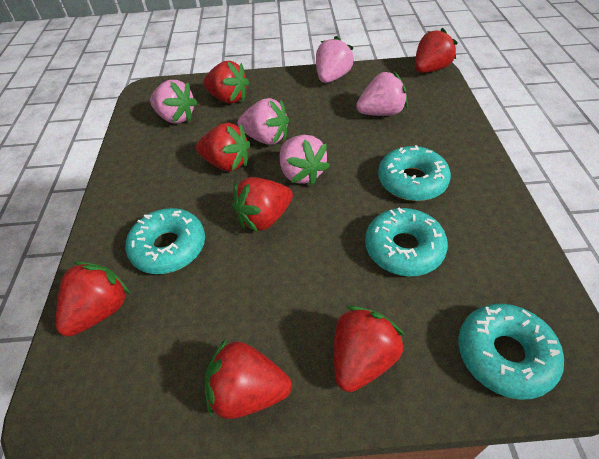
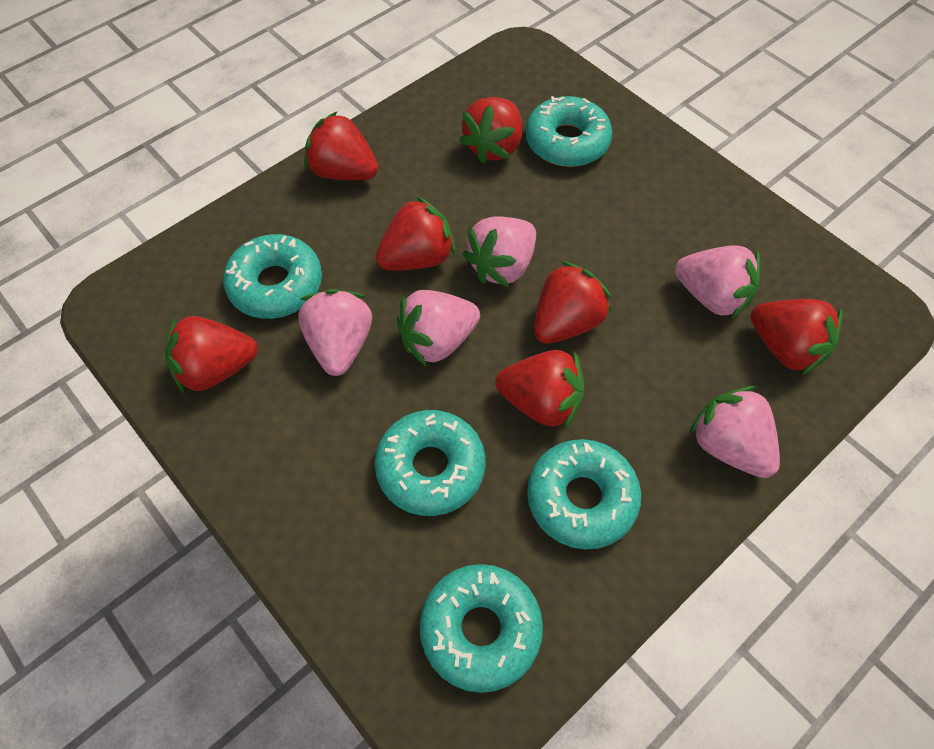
turquoise donut: [126,208,205,274] [365,208,448,276] [378,145,451,201] [458,304,564,400] = 4 -> [223,234,322,319] [374,410,485,516] [419,564,543,693] [525,96,612,167] [527,439,641,550] = 5

